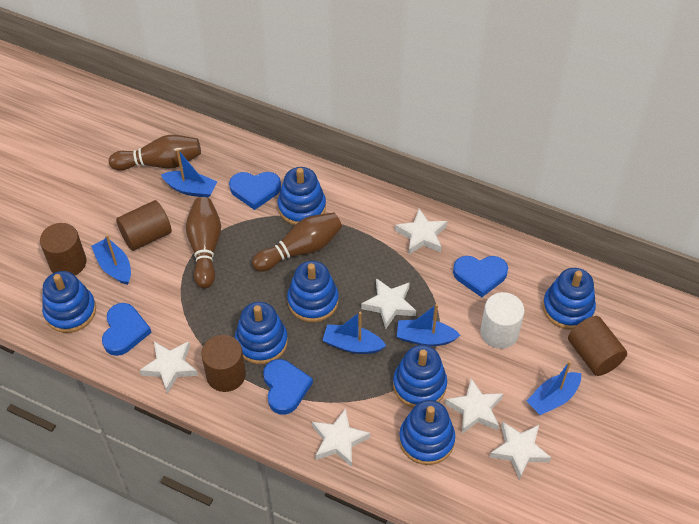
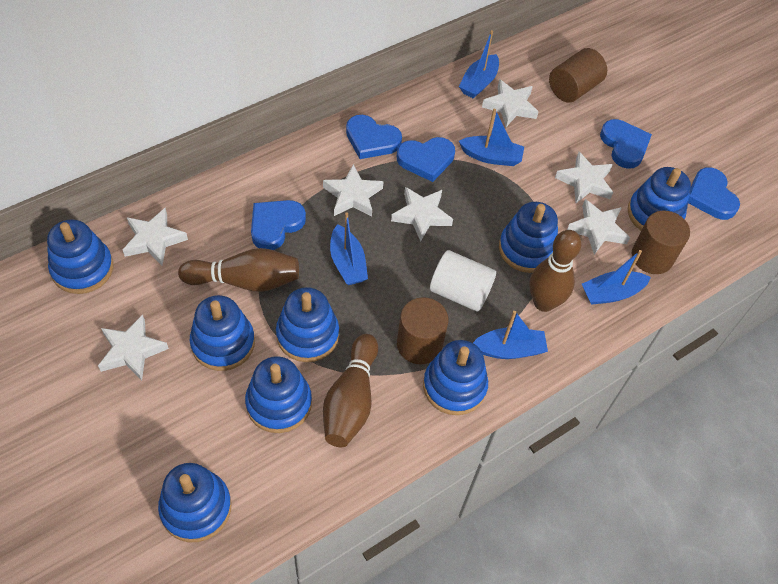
blue heart: [102,303,152,356] [229,172,281,210] [263,359,313,415] [453,256,508,297] = 4 -> [251,200,306,250] [346,115,402,159] [397,137,455,182] [600,119,652,169] [688,167,740,220] = 5
blue stacking toy: [42,271,96,333] [235,302,288,364] [278,167,326,225] [287,261,339,322] [393,345,447,408] [399,400,455,465] [543,268,596,330] = 7 -> [47,220,113,294] [158,463,232,542] [190,295,255,371] [245,356,312,433] [276,287,339,362] [423,340,488,415] [499,202,558,273] [628,167,691,230] = 8
brown cylinder: [40,223,86,275] [116,200,172,251] [201,335,246,392] [568,316,627,376] = 4 -> [397,297,448,364] [549,48,607,103] [632,211,690,274] = 3
white star: [139,341,198,394] [312,408,370,467] [361,278,416,329] [395,209,447,255] [445,378,504,434] [490,422,551,480] = 6 -> [98,315,169,381] [123,208,188,266] [323,164,384,217] [391,187,453,241] [482,79,539,127] [555,152,613,203] [567,199,630,255] = 7

